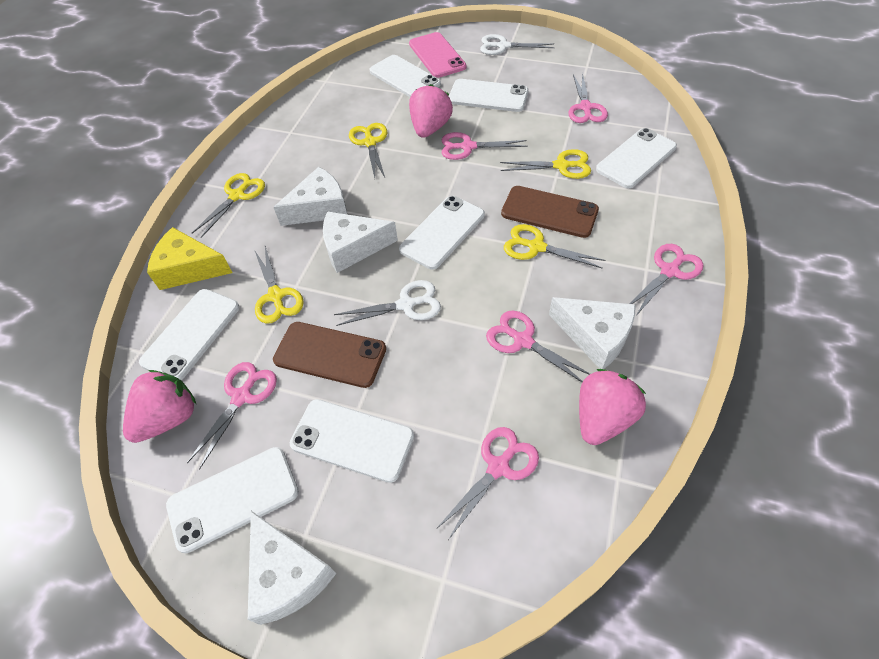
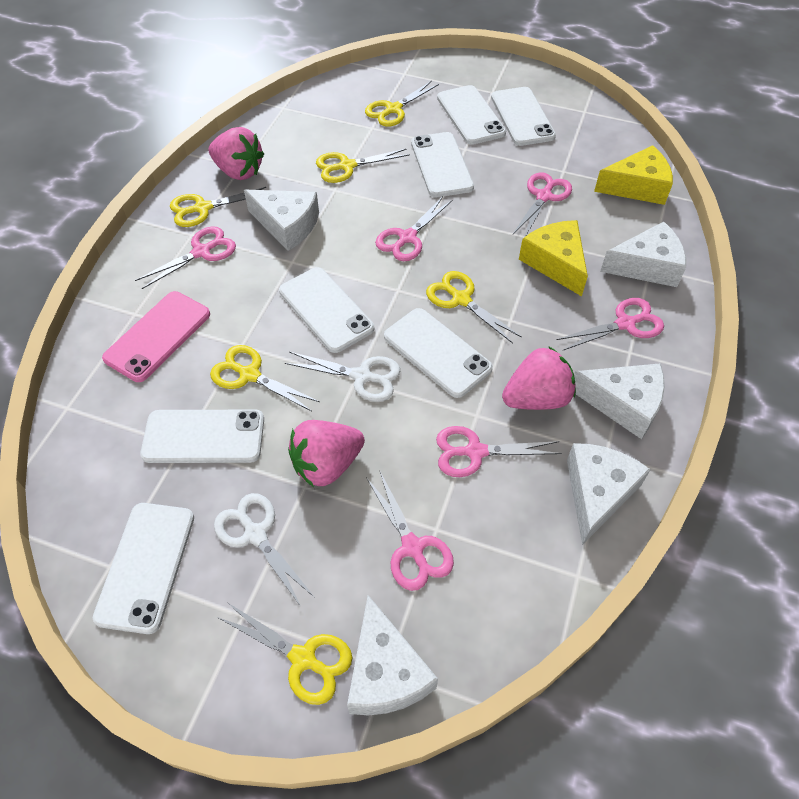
brown phone: [273,322,386,388] [501,186,599,238] = 2 -> none = 0
white cheese: [248,511,336,625] [274,167,347,226] [323,211,398,273] [549,297,636,369] = 4 -> [244,190,319,251] [347,595,438,715] [567,443,651,545] [574,363,665,439] [600,222,686,287] = 5
yellow cheese: [147,227,233,290] = 1 -> [519,220,588,296] [594,145,673,205] = 2
yellow scissors: [192,173,265,238] [255,246,304,324] [349,123,387,178] [500,149,591,179] [504,224,606,269] = 5 -> [170,187,266,227] [210,345,320,412] [217,602,353,705] [316,149,410,183] [365,81,439,127] [426,271,522,344] = 6

